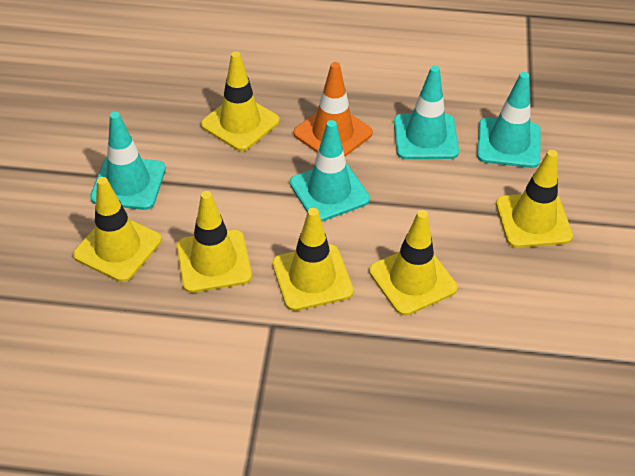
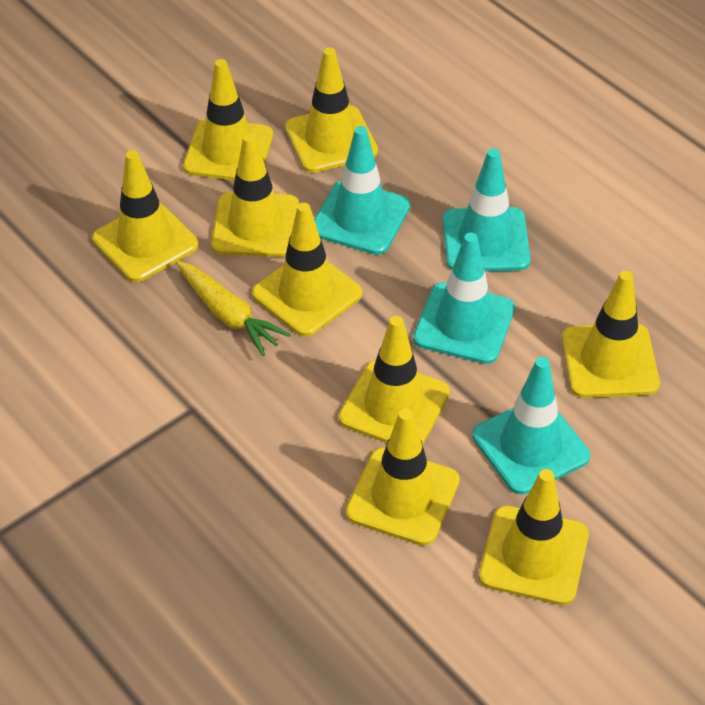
orange traffic cone: [294,62,373,156] = 1 -> none = 0
yellow carrot: none = 0 -> [176,261,291,356] = 1
yellow traffic cone: [73,177,162,282] [176,191,252,293] [201,51,280,151] [272,208,354,311] [369,210,457,316] [496,150,573,248] = 6 -> [92,150,198,282] [183,59,273,181] [211,134,299,257] [252,203,362,337] [285,48,378,173] [339,316,450,445] [346,409,460,546] [479,469,589,605] [562,271,660,398] = 9

